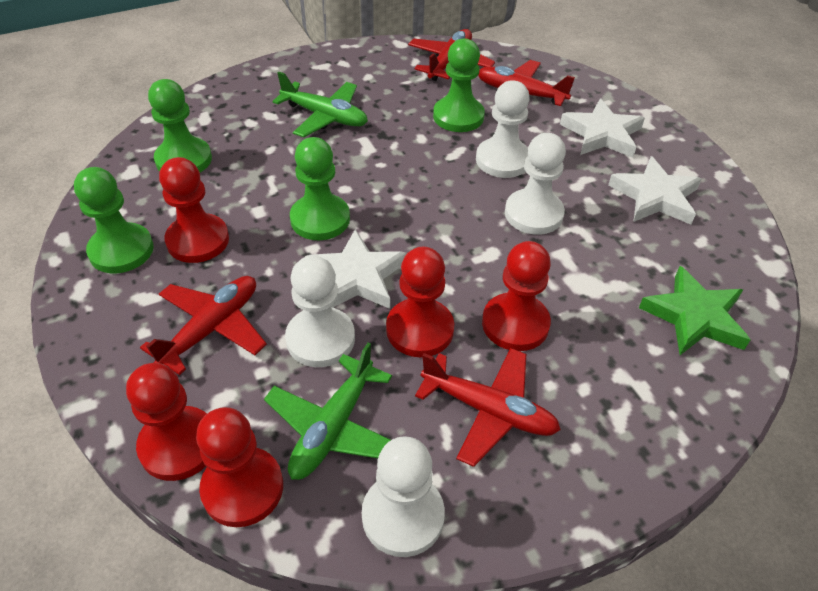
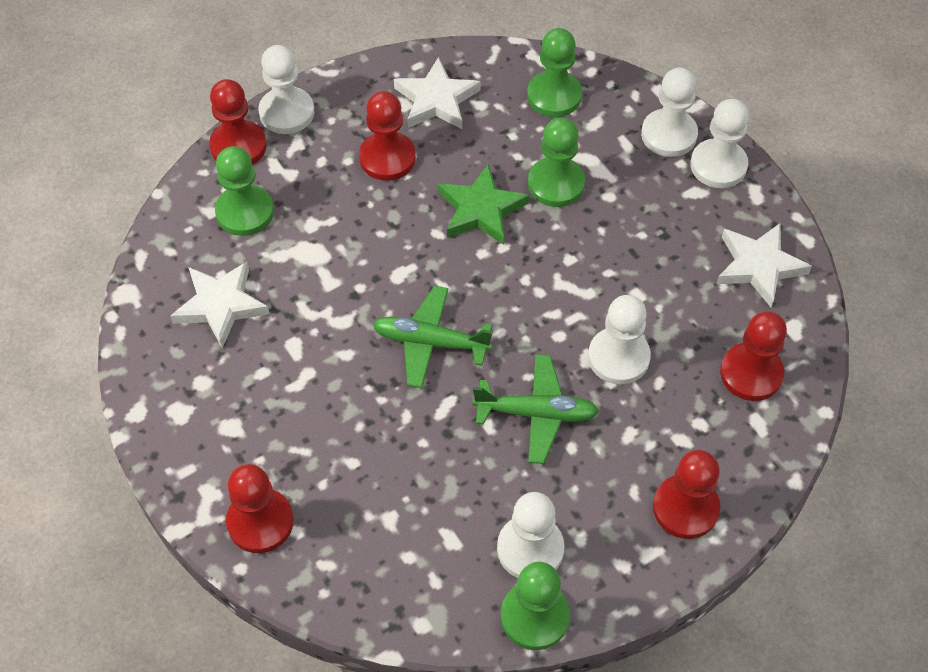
red plane: [140,276,267,375] [408,29,495,81] [415,348,561,467] [478,60,575,106] = 4 -> none = 0
white pawn: [285,256,355,367] [362,436,445,557] [476,80,530,178] [505,133,566,235] = 4 -> [259,45,314,134] [497,492,565,578] [588,295,651,385] [641,67,698,157] [690,99,749,188] = 5

